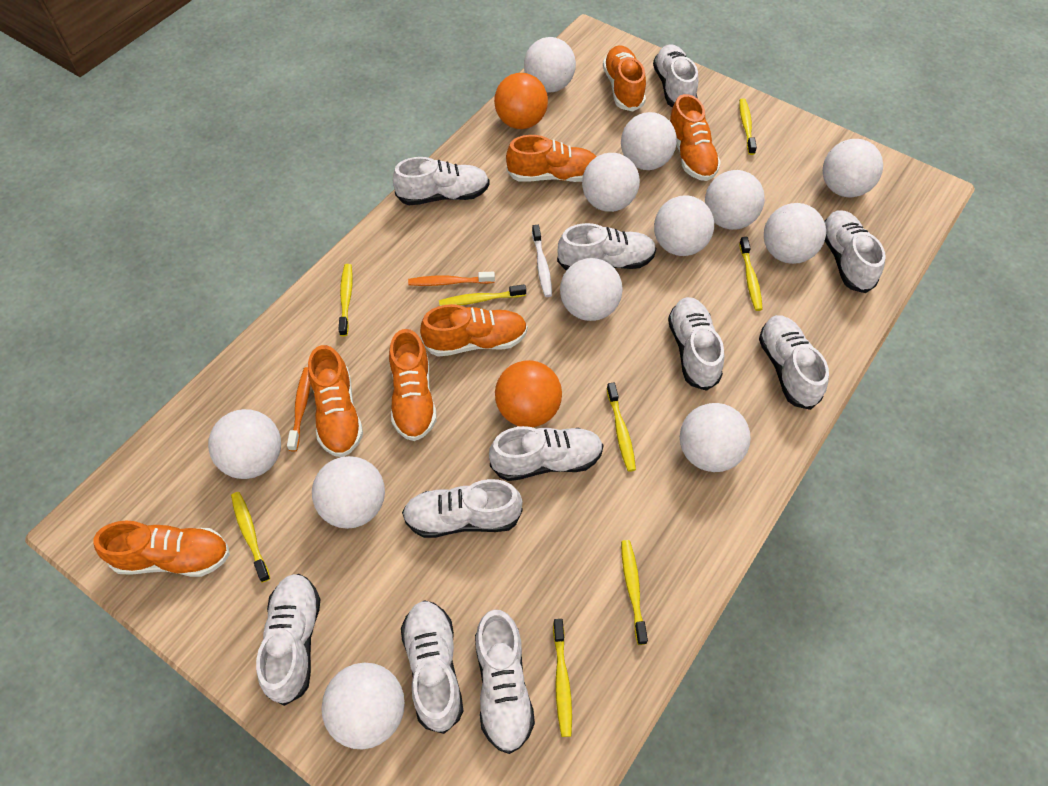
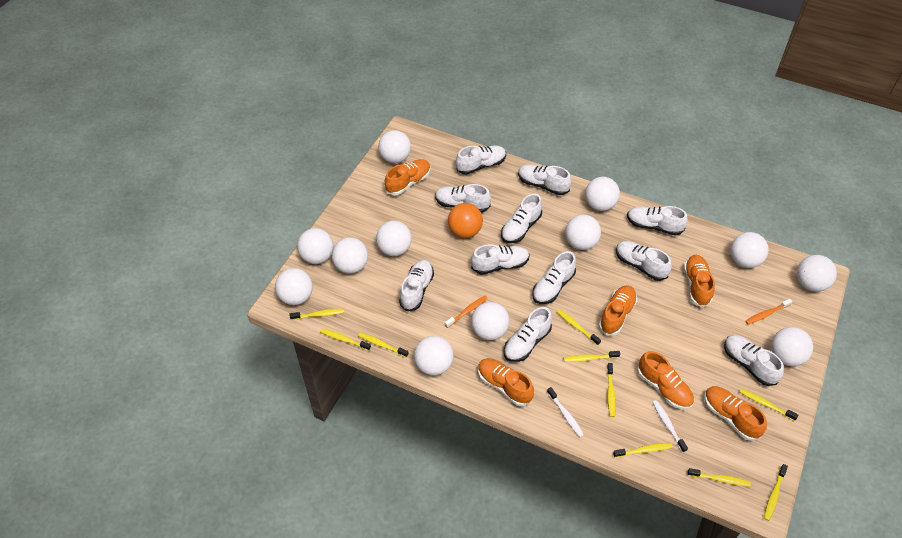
orange ball: [494,73,548,129] [495,360,562,427] = 2 -> [448,203,483,238] = 1
orange shoe: [94,521,230,577] [308,345,363,457] [389,329,437,441] [420,304,528,357] [506,135,597,182] [603,45,646,111] [669,94,721,181] = 7 -> [385,159,431,195] [478,358,534,406] [599,285,637,335] [637,351,694,410] [684,255,715,308] [705,386,767,441] = 6
white toothbrush: [532,225,552,297] = 1 -> [547,387,584,438] [653,400,688,453] = 2
yellow toothbrush: [231,492,270,583] [338,264,353,337] [439,284,526,306] [553,619,572,737] [607,383,636,472] [621,540,648,645] [739,99,757,155] [739,237,763,311] = 8 -> [290,309,345,320] [320,328,371,351] [358,332,409,358] [557,309,601,346] [564,351,620,362] [607,363,616,417] [613,443,672,458] [688,468,751,487] [740,388,798,421] [764,464,788,521] = 10

